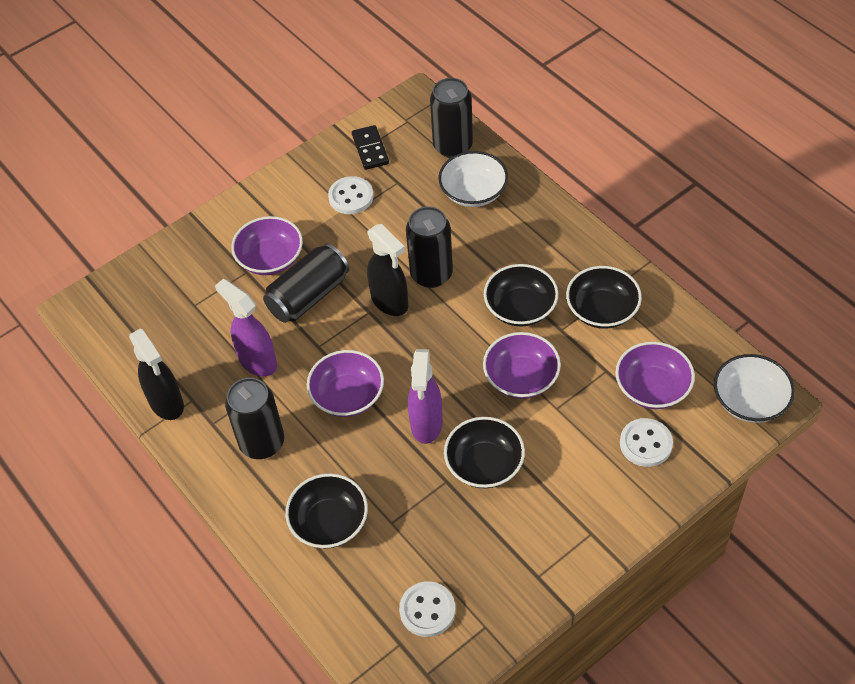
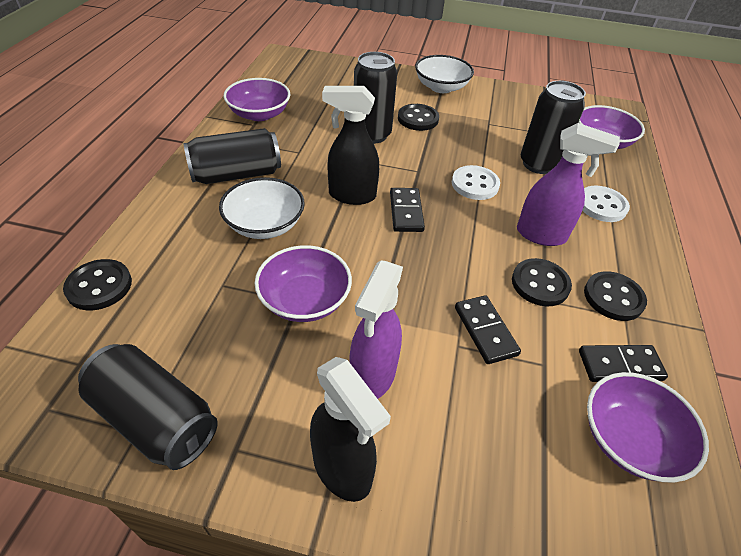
black bowl: [285,473,368,548] [444,417,525,489] [484,264,558,326] [566,266,642,329] = 4 -> none = 0
black button: none = 0 -> [63,259,132,310] [398,104,439,131] [512,258,572,306] [584,271,647,321] = 4
black domino: [352,125,389,170] = 1 -> [390,188,425,232] [455,295,521,364] [579,345,668,382] = 3
white button: [328,176,374,214] [399,581,455,637] [620,418,673,467] = 3 -> [452,165,500,200] [582,186,630,222] = 2

